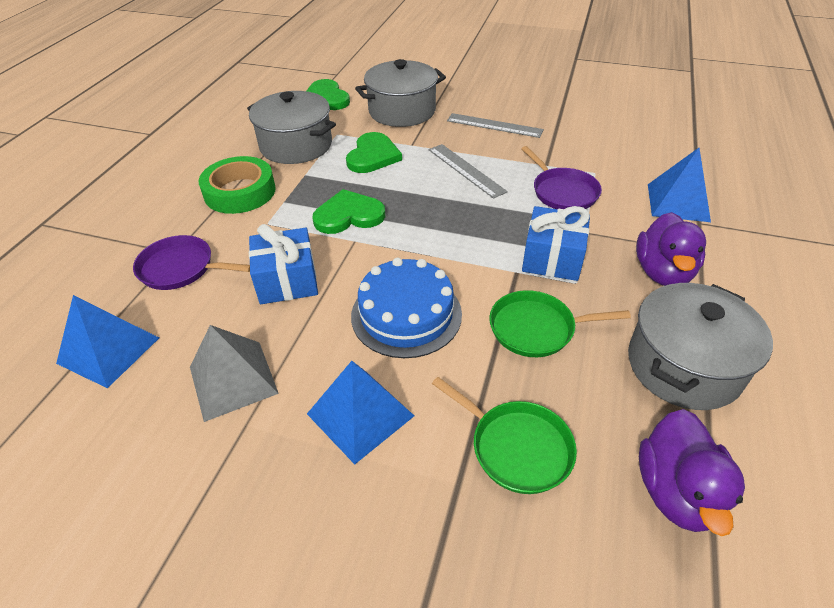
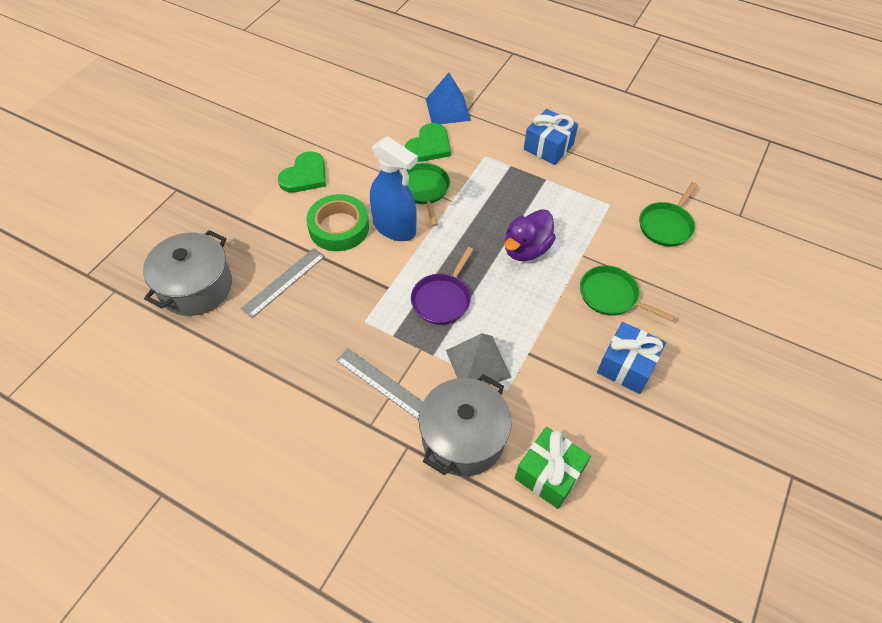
blue cake: [351,258,462,358] = 1 -> none = 0
blue pyramid: [56,295,159,388] [307,361,414,464] [648,148,711,222] = 3 -> [426,73,471,124] = 1
blue spray bottle: none = 0 -> [370,136,418,241] = 1
green gift: none = 0 -> [515,427,591,509] = 1
green heart: [307,79,350,110] [312,189,385,234] [346,132,402,173] = 3 -> [278,151,326,193] [405,123,451,162] = 2
green pan: [432,377,577,494] [489,290,631,357] = 2 -> [400,163,450,226] [580,265,675,321] [639,182,697,247] = 3
grey pot: [247,91,336,164] [355,59,446,127] [628,283,773,410] = 3 -> [143,230,232,316] [418,374,512,476] = 2
purple duck: [636,212,706,286] [639,409,745,536] = 2 -> [505,209,556,261] = 1
purple pan: [133,235,250,290] [521,146,602,209] = 2 -> [411,247,473,325] = 1

